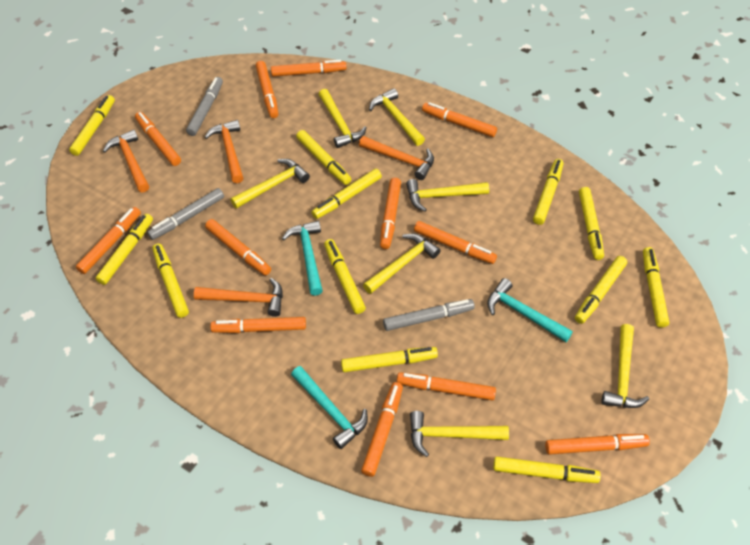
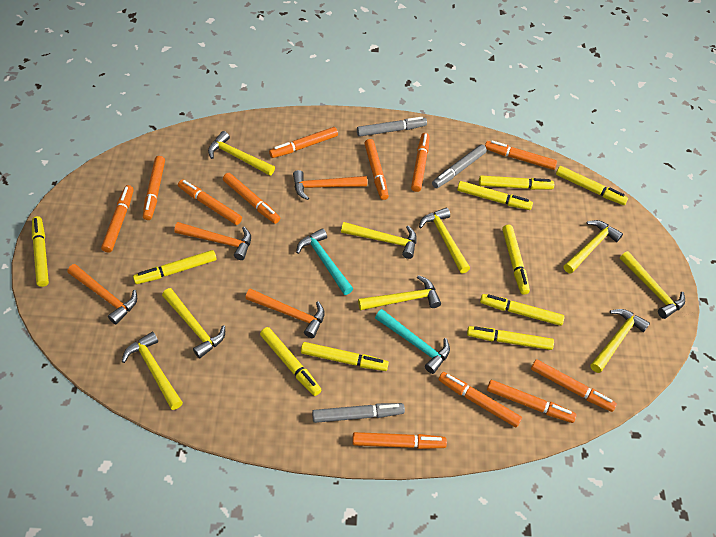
turquoise hammer: [282,221,323,296] [291,366,368,449] [487,278,573,342] = 3 -> [296,228,353,295] [375,309,450,374] = 2
yellow hammer: [231,159,310,209] [318,89,366,148] [363,233,441,294] [369,88,425,146] [406,179,489,211] [410,411,509,457] [601,324,649,408] = 7 -> [122,332,183,410] [162,288,225,358] [208,131,275,176] [341,222,417,259] [358,275,441,310] [419,207,470,274] [564,220,623,274] [590,309,650,373] [620,251,685,319] = 9
yellow marker: [69,95,115,156] [96,214,153,285] [152,243,189,318] [296,130,351,185] [312,169,382,219] [324,239,366,314] [341,347,438,372] [493,457,601,483] [533,159,563,225] [575,256,627,324] [579,187,604,260] [643,247,669,328] = 12 -> [32,216,49,287] [133,250,217,284] [260,327,321,396] [301,342,389,371] [457,181,533,210] [467,326,554,350] [479,176,554,190] [480,294,564,326] [502,225,530,295] [556,166,628,205] = 10

